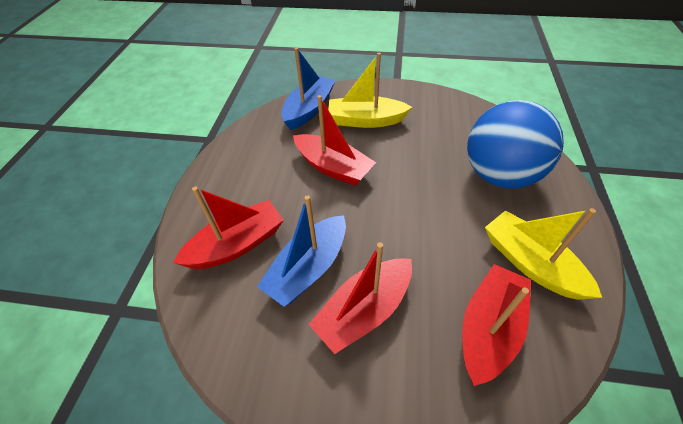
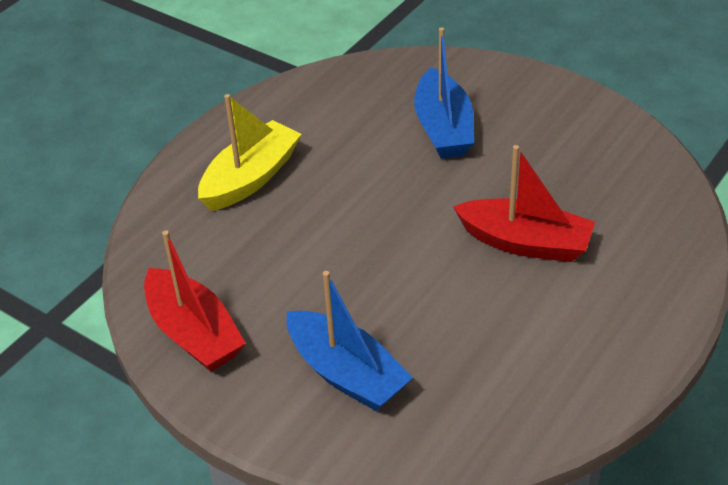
blue ball: [467,100,564,189] = 1 -> none = 0
red boat: [173,187,284,269] [293,95,376,186] [309,242,412,354] [462,264,531,386] = 4 -> [144,230,246,372] [453,145,595,262] = 2
yellow boat: [328,53,412,128] [485,208,602,300] = 2 -> [198,94,301,211] = 1

